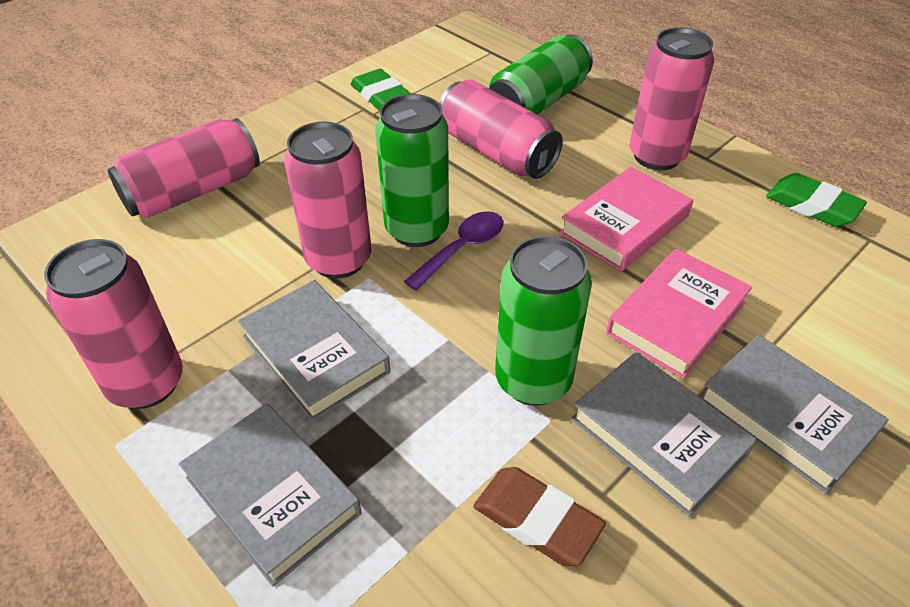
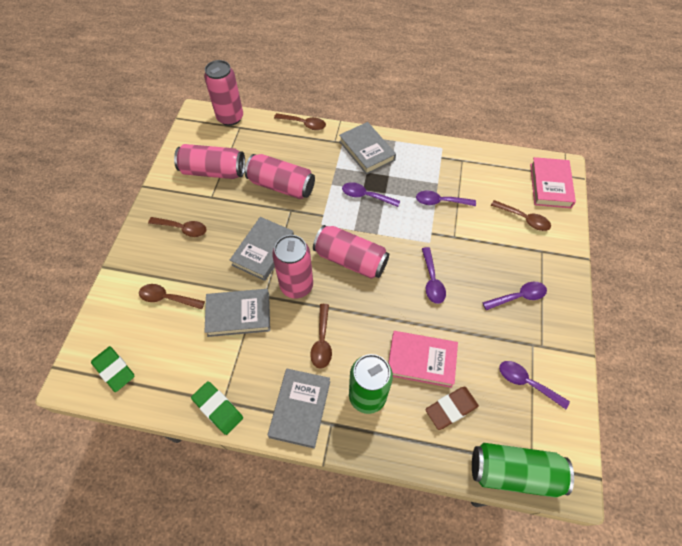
brown spoon: none = 0 -> [139,284,205,309] [148,217,207,237] [274,113,326,130] [310,304,332,369] [491,200,551,231] = 5
green can: [375,94,449,247] [489,34,593,115] [495,236,592,406] = 3 -> [349,354,393,414] [472,443,574,498] = 2
purple spoon: [404,211,504,291] = 1 -> [342,182,400,207] [416,191,476,206] [422,247,446,304] [482,282,547,310] [499,361,570,409] = 5

